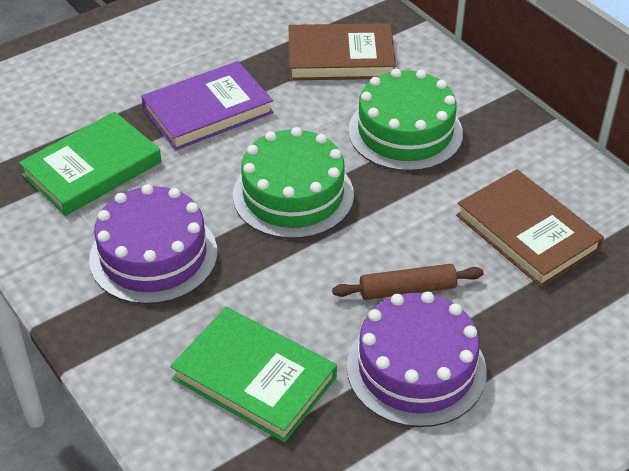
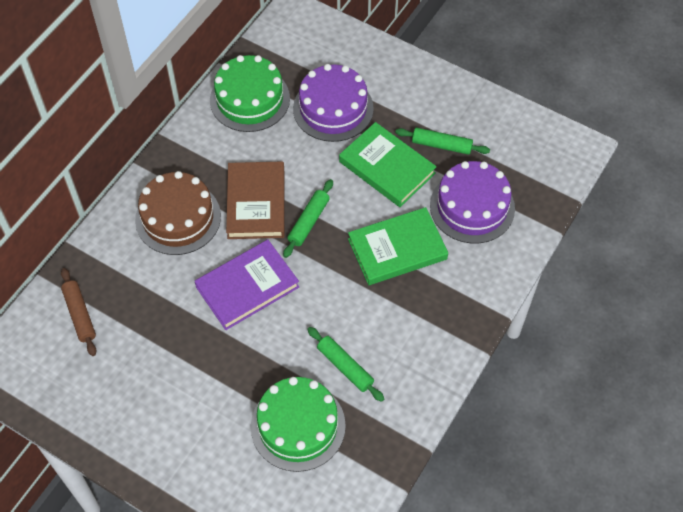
brown book: [289,23,396,80] [456,169,604,287] = 2 -> [226,161,285,239] = 1
brown cake: none = 0 -> [135,171,221,255] = 1
green rolling pin: none = 0 -> [283,179,333,258] [307,327,384,402] [395,128,490,155] = 3

